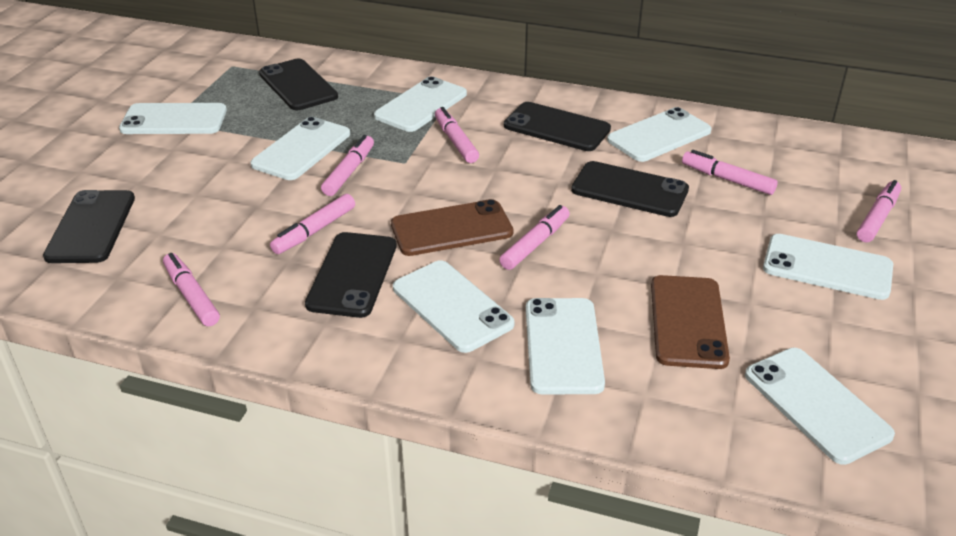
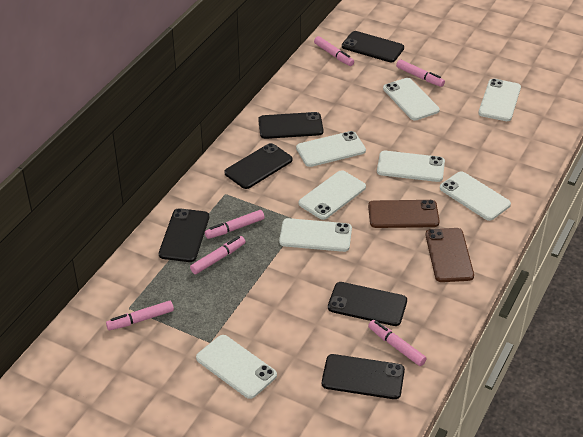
black phone: [43,190,135,263] [259,59,338,110] [305,232,397,318] [504,102,611,151] [571,161,689,217] = 5 -> [159,208,209,262] [225,143,292,189] [258,112,323,139] [322,354,405,399] [328,282,407,326] [342,31,404,62] = 6
pink marker: [163,253,220,326] [270,194,355,254] [321,135,374,196] [435,107,479,163] [499,205,570,270] [682,150,778,195] [857,180,901,243] = 7 -> [106,301,174,330] [190,236,246,274] [205,210,264,239] [314,36,354,66] [368,320,427,366] [396,60,445,87] = 6

